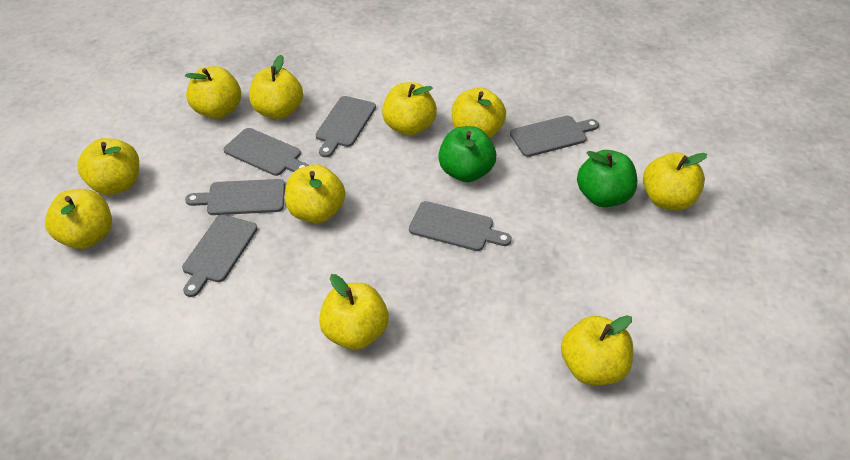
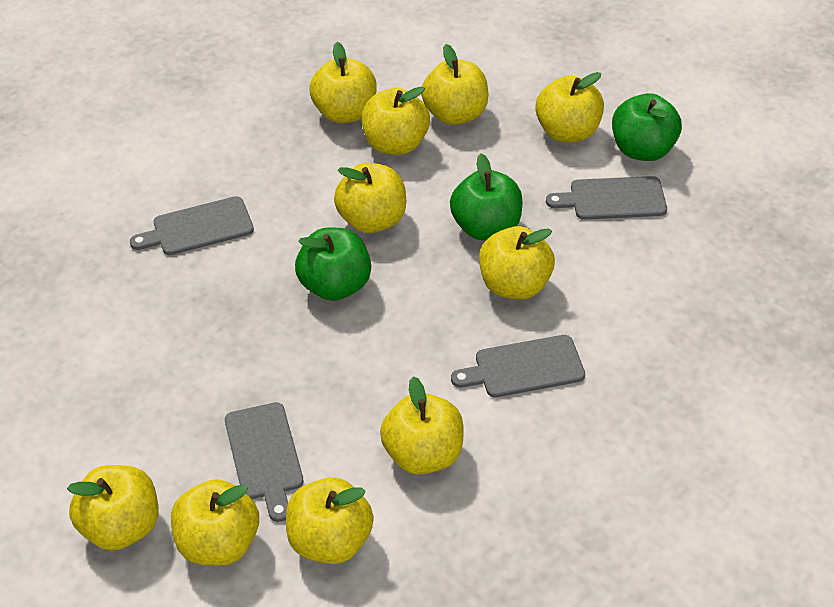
green apple: [438,126,496,182] [577,150,637,207] = 2 -> [295,228,371,301] [450,153,522,240] [612,93,682,161] = 3
grey cutting board: [182,215,257,297] [185,179,285,215] [224,128,309,176] [316,96,376,157] [409,201,512,251] [510,116,599,157] = 6 -> [130,196,254,255] [225,402,304,522] [451,335,585,397] [546,176,667,220] = 4

